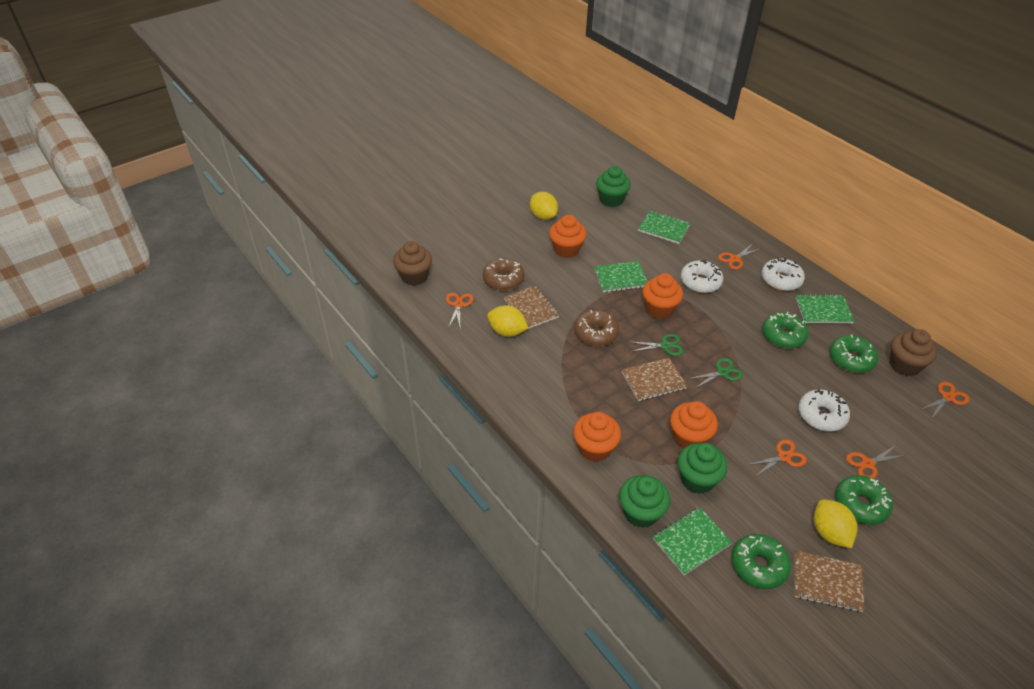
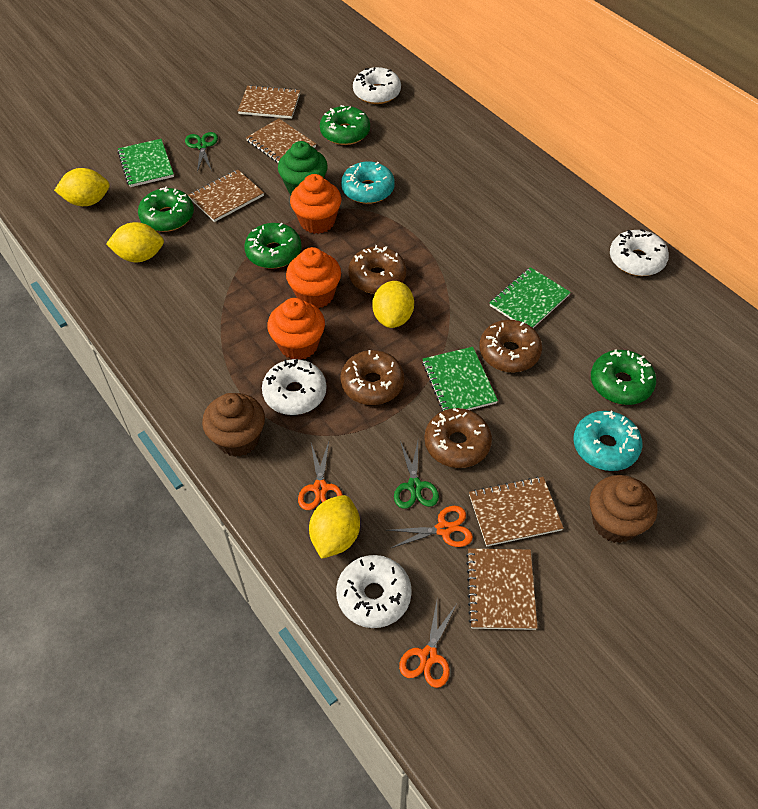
brown donut: [483,258,524,291] [574,310,619,346] = 2 -> [340,350,404,405] [348,245,407,294] [424,408,492,468] [479,320,542,372] = 4
brown notebook: [504,285,559,329] [622,358,687,401] [795,551,864,612] = 3 -> [188,170,264,222] [238,85,300,119] [246,118,316,163] [466,548,538,630] [469,476,563,546] = 5
green cupcake: [596,166,631,207] [619,475,670,528] [678,443,727,494] = 3 -> [278,141,328,195] = 1
green notebook: [594,261,648,292] [638,211,691,244] [653,507,732,575] [796,294,854,323] = 4 -> [118,139,174,187] [422,347,498,411] [490,267,571,328] = 3
orange cupcake: [549,215,587,258] [573,412,621,462] [643,273,683,319] [670,401,718,449] = 4 -> [267,298,325,360] [286,247,341,309] [290,174,341,234] = 3
orange scissors: [446,293,474,328] [718,244,762,270] [747,440,807,476] [846,445,906,479] [920,382,970,419] = 5 -> [298,442,343,510] [387,506,473,548] [399,601,457,688] = 3
turquoise donut: none = 0 -> [341,162,395,204] [574,411,643,471] = 2
white donut: [681,260,723,293] [761,257,805,291] [798,389,850,432] = 3 -> [262,359,326,415] [336,555,412,628] [353,67,401,104] [610,229,669,276] = 4
yellow lemon: [487,305,528,337] [530,192,558,220] [814,499,858,548] = 3 -> [54,168,110,206] [106,222,164,262] [309,495,360,559] [372,281,414,328] = 4

